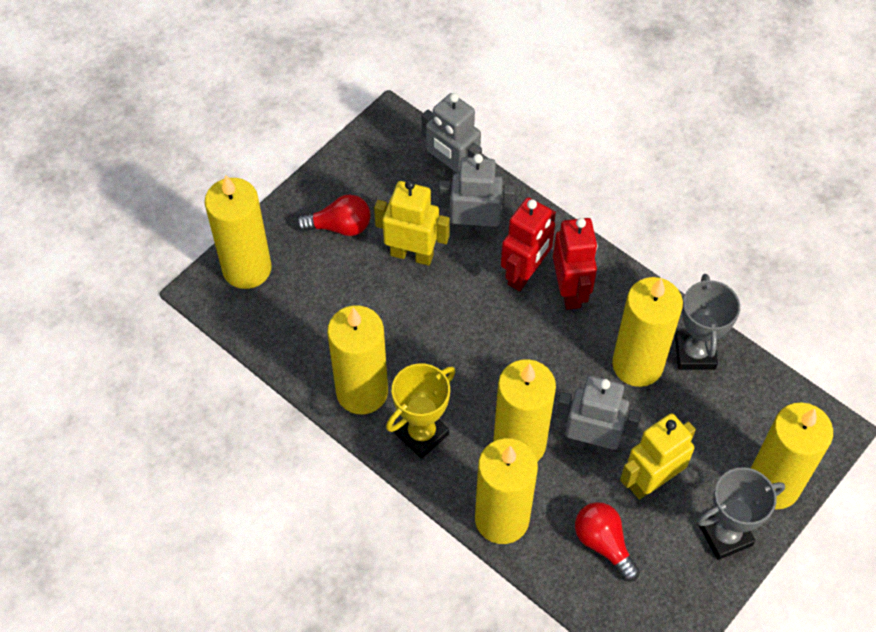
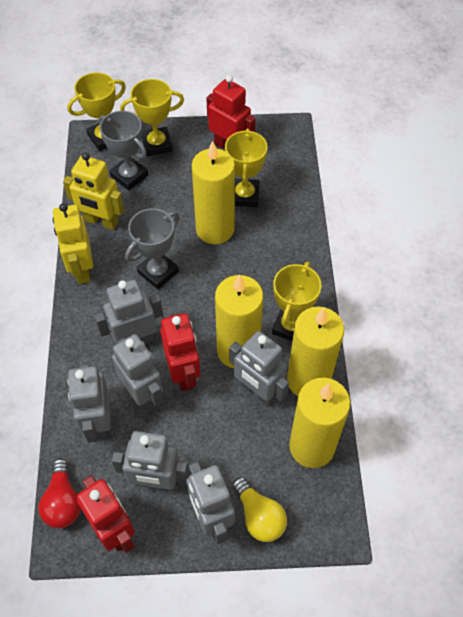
grey robot: [421,93,482,175] [439,154,515,237] [556,376,641,456] = 3 -> [68,364,111,443] [94,280,163,344] [111,431,189,491] [112,334,163,412] [186,461,235,544] [229,331,289,407] = 6
red light bulb: [296,194,371,236] [575,502,640,582] = 2 -> [38,458,81,528] = 1
red robot: [501,197,556,291] [553,218,598,310] = 2 -> [77,475,135,553] [160,314,201,391] [206,75,256,148] = 3
yellow candle: [205,175,272,289] [327,305,388,414] [475,438,538,544] [493,359,556,462] [612,277,683,387] [751,402,833,509] = 6 -> [192,141,235,244] [215,274,263,368] [287,307,344,396] [289,378,351,468] = 4
yellow light bulb: none = 0 -> [232,477,287,542] = 1
yellow trophy: [386,363,456,459] = 1 -> [67,72,126,151] [120,79,184,156] [225,129,268,207] [272,262,321,341] = 4

